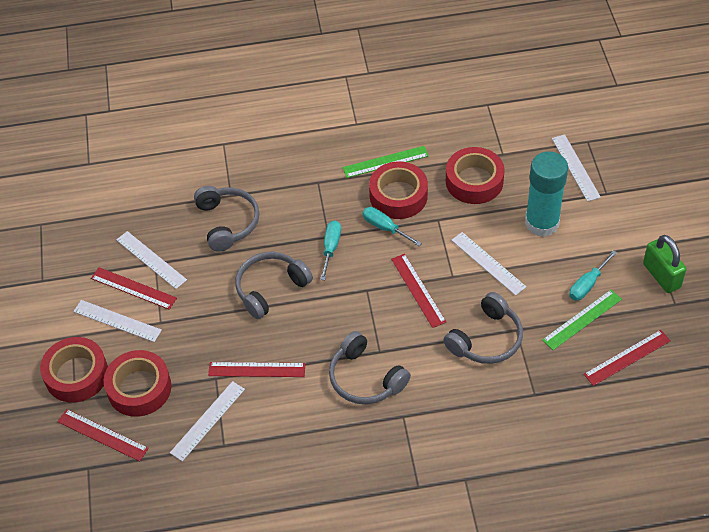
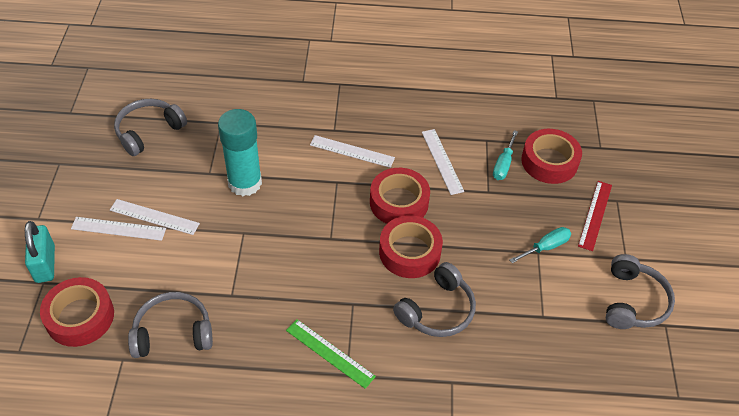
green padlock: [643,235,687,293] = 1 -> none = 0
green ruler: [343,146,429,178] [542,290,622,350] = 2 -> [286,319,376,389] = 1
red ruler: [57,409,149,461] [91,267,177,310] [208,362,305,377] [391,254,446,328] [584,330,671,386] = 5 -> [578,181,612,251] = 1
turquoise padlock: none = 0 -> [25,221,55,283] = 1
turquoise screwdriver: [320,221,341,280] [363,207,422,246] [569,250,617,301] = 3 -> [493,130,518,180] [510,227,571,263] = 2
white ruler: [73,300,162,342] [116,231,187,289] [170,381,245,461] [451,232,526,296] [552,134,601,202] = 5 -> [71,217,166,241] [110,199,200,235] [310,135,395,168] [422,129,464,195] = 4

